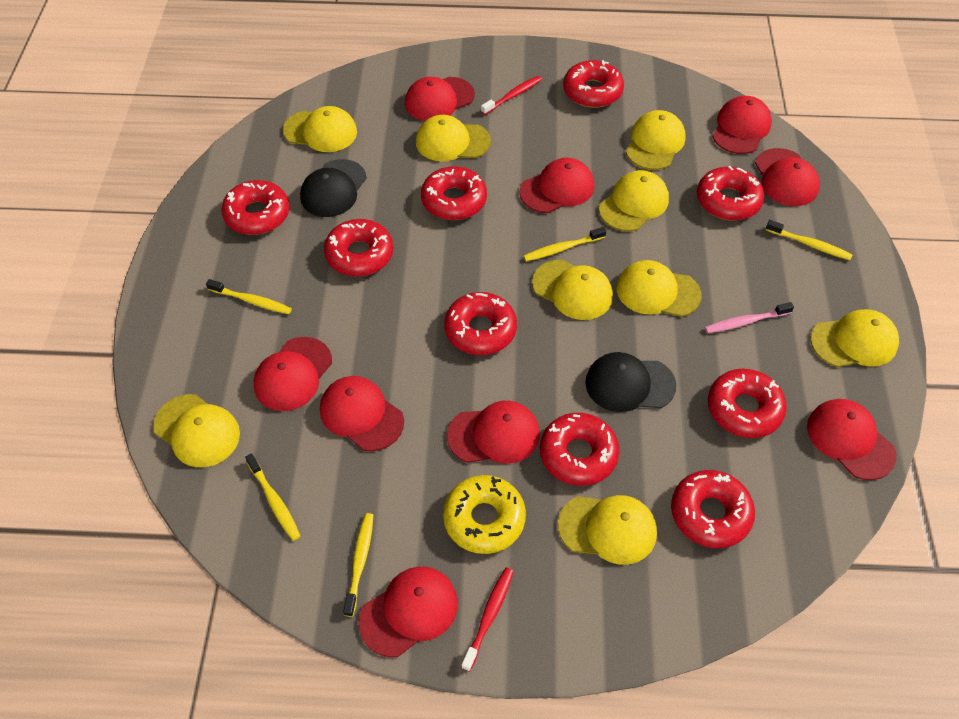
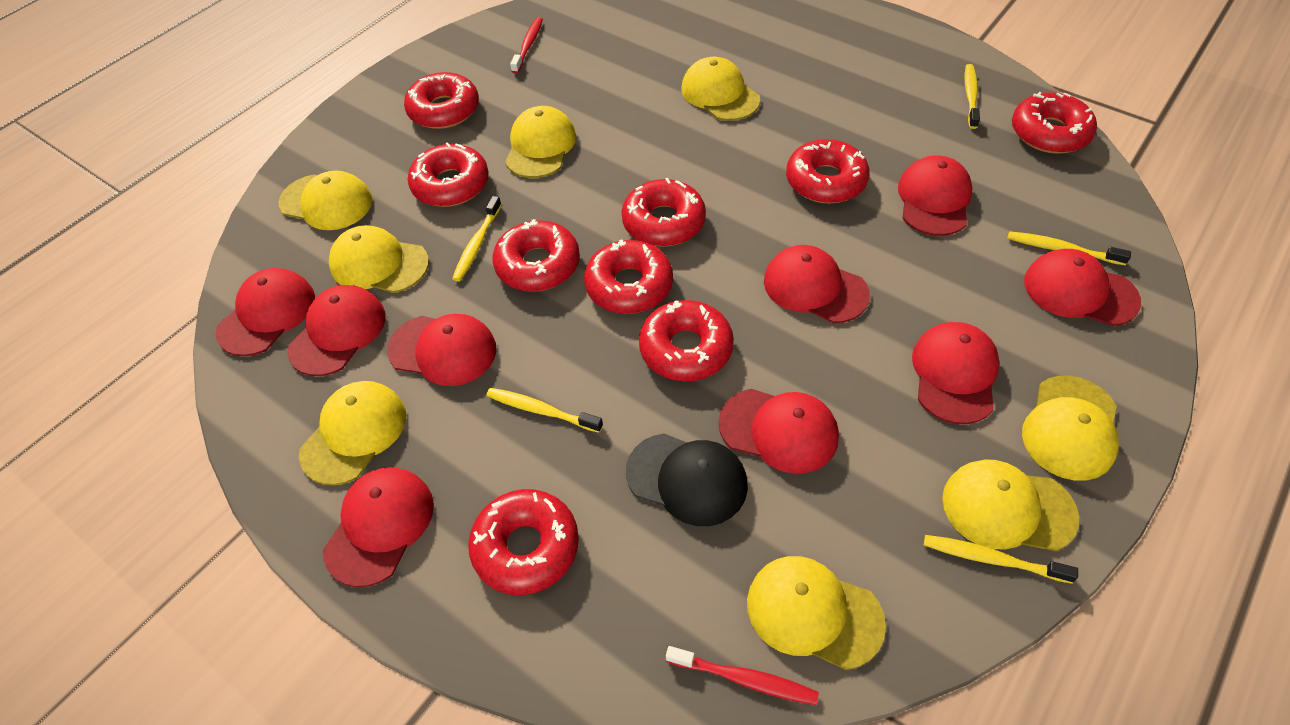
black cap: [300,159,367,217] [585,352,676,412] = 2 -> [626,433,748,526] = 1
pink toothbrush: [705,302,794,333] = 1 -> none = 0
yellow cap: [153,394,240,467] [283,106,357,152] [416,115,491,161] [532,260,613,320] [558,495,657,565] [599,170,669,231] [616,260,702,317] [626,110,686,170] [810,309,899,367] = 9 -> [278,171,372,230] [299,381,406,485] [329,225,429,293] [505,106,576,178] [681,57,760,121] [747,556,886,670] [942,460,1079,551] [1022,376,1119,481] = 8
yellow donut: [443,475,526,554] = 1 -> none = 0

